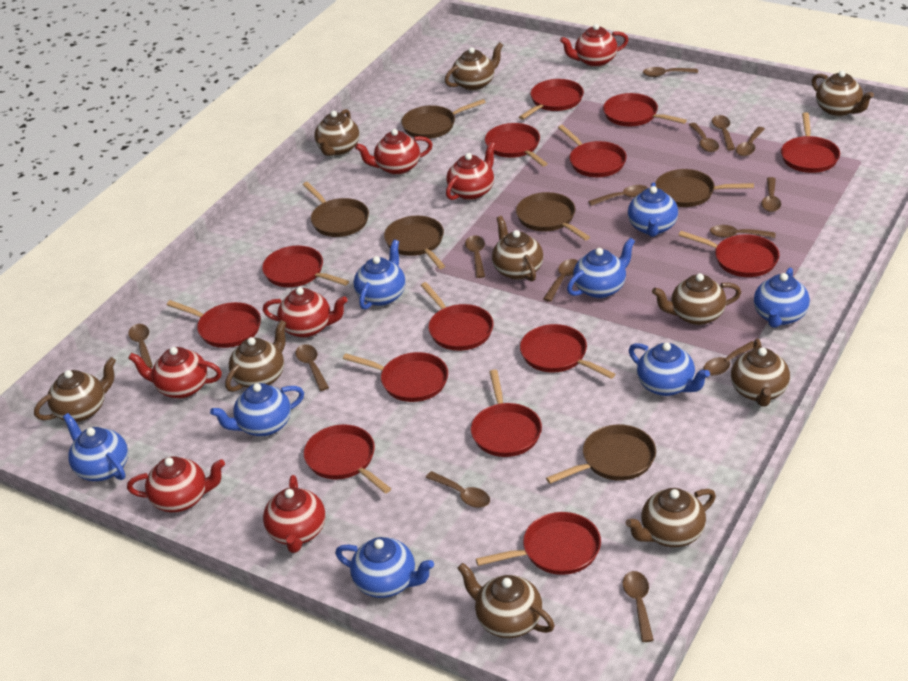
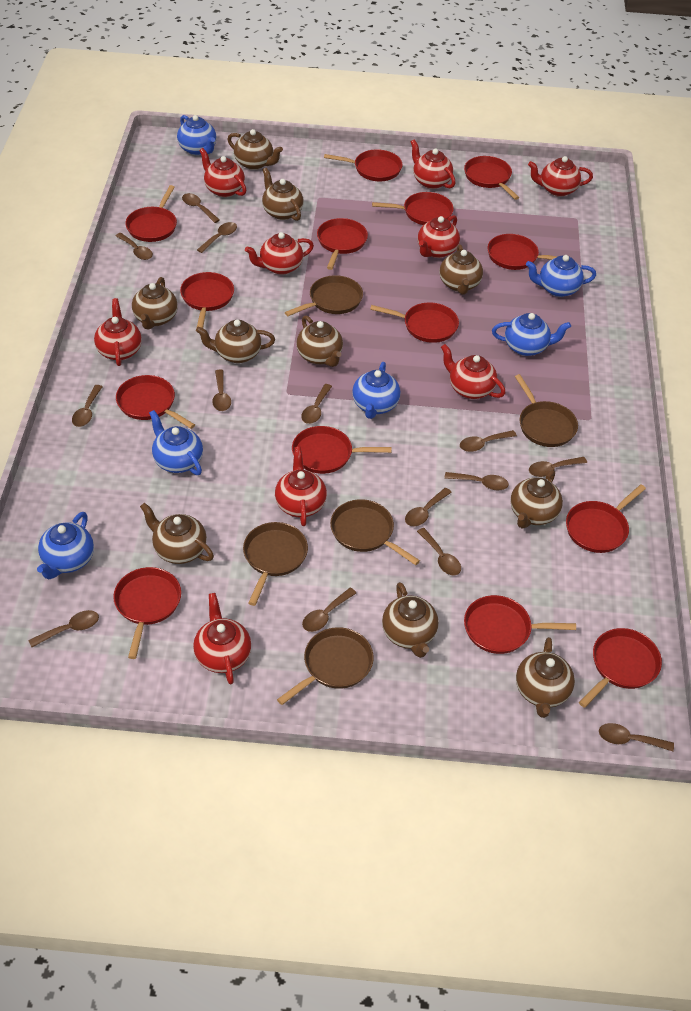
blue teapot: [63,413,128,481] [210,383,304,436] [335,537,434,598] [353,240,406,310] [567,238,635,298] [628,182,678,237] [629,342,710,396] [754,268,810,328] = 8 -> [37,512,94,579] [149,410,203,475] [177,115,216,155] [352,362,400,419] [492,313,571,356] [526,255,596,297] = 6
brown pan: [303,182,369,237] [384,216,445,269] [401,99,486,139] [516,192,590,241] [546,424,656,484] [655,169,754,207] = 6 -> [243,522,308,606] [277,627,374,705] [285,275,363,316] [330,499,420,565] [515,374,578,447] = 5
red teapot: [127,456,225,512] [128,347,222,399] [263,287,348,338] [263,475,326,553] [355,129,433,175] [446,142,496,200] [560,24,628,67] = 7 -> [94,298,142,366] [193,593,251,685] [199,148,246,197] [245,232,314,275] [275,447,327,526] [411,139,455,189] [418,215,460,258] [441,344,505,399] [528,156,593,197] = 9

